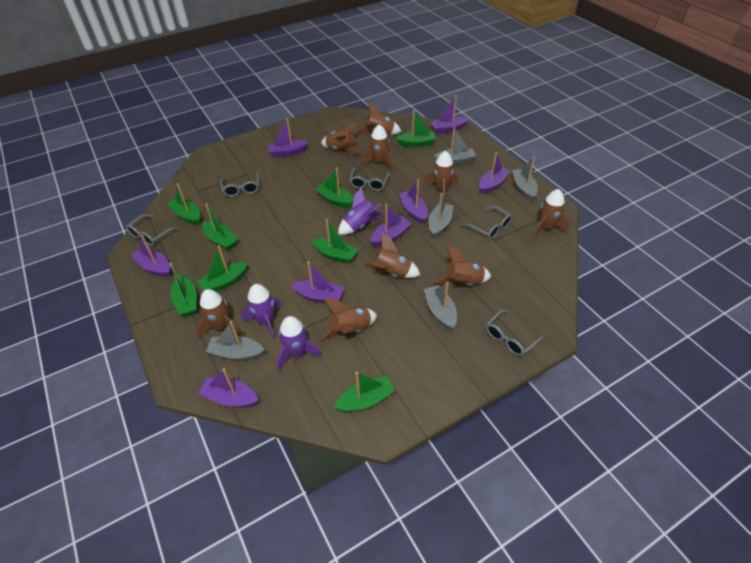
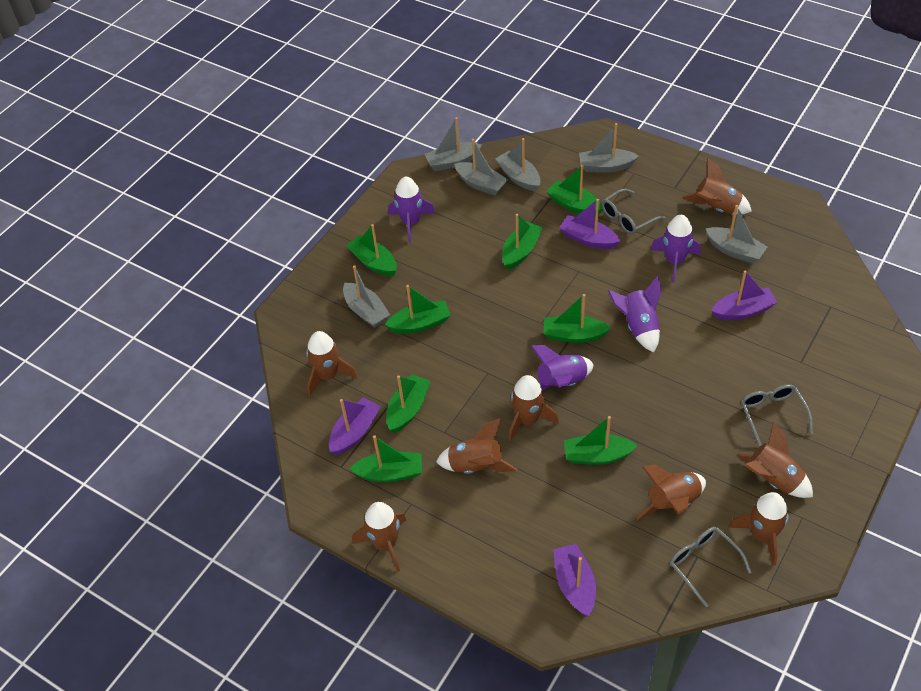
brown rocket: [196,289,242,338] [320,298,377,340] [321,122,362,154] [358,102,402,135] [362,124,393,170] [365,232,420,278] [424,151,458,198] [434,246,491,286] [533,189,569,238] = 9 -> [306,331,358,397] [353,502,406,572] [436,418,517,474] [508,375,559,442] [636,465,706,520] [682,158,752,214] [728,492,789,566] [737,422,813,498] = 8
grey boat: [206,321,265,361] [424,282,457,330] [428,193,453,238] [434,127,476,165] [512,157,538,201] = 5 -> [343,265,390,328] [424,117,482,171] [454,139,508,195] [495,138,541,192] [579,123,639,173] [706,205,768,263] = 6
grey glasses: [126,214,179,246] [220,173,259,197] [349,168,390,191] [462,206,512,239] [486,310,545,356] = 5 -> [602,189,666,234] [670,527,752,607] [741,384,813,447] = 3
purple boat: [131,235,170,277] [198,368,259,408] [268,118,309,157] [292,261,344,303] [371,204,412,246] [399,180,428,224] [431,95,468,134] [479,152,510,194] = 8 -> [329,397,381,455] [553,544,596,616] [559,199,620,249] [712,270,778,320] = 4
purple rocket: [241,284,282,339] [277,316,322,370] [338,187,384,235] = 3 -> [388,176,435,243] [531,345,594,391] [608,276,661,352] [651,215,701,283] = 4

